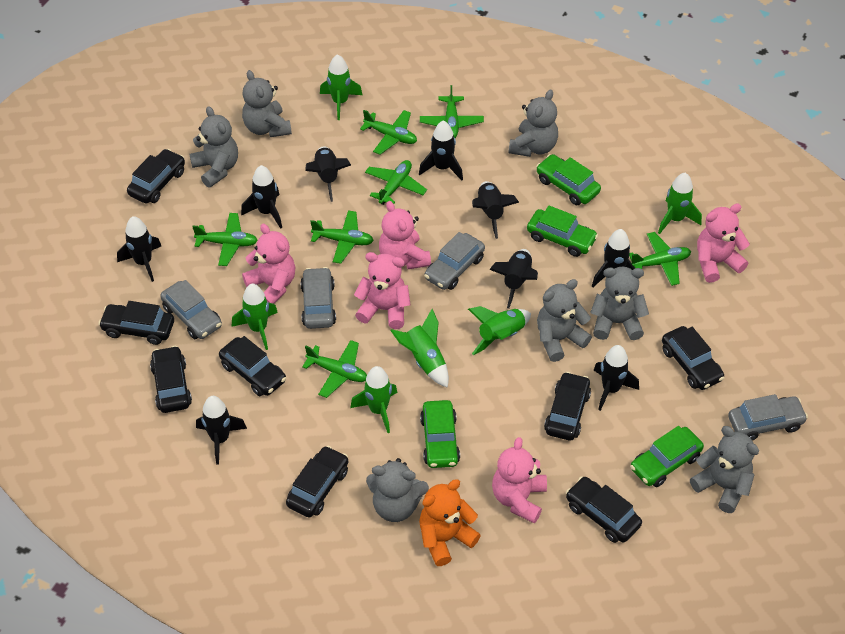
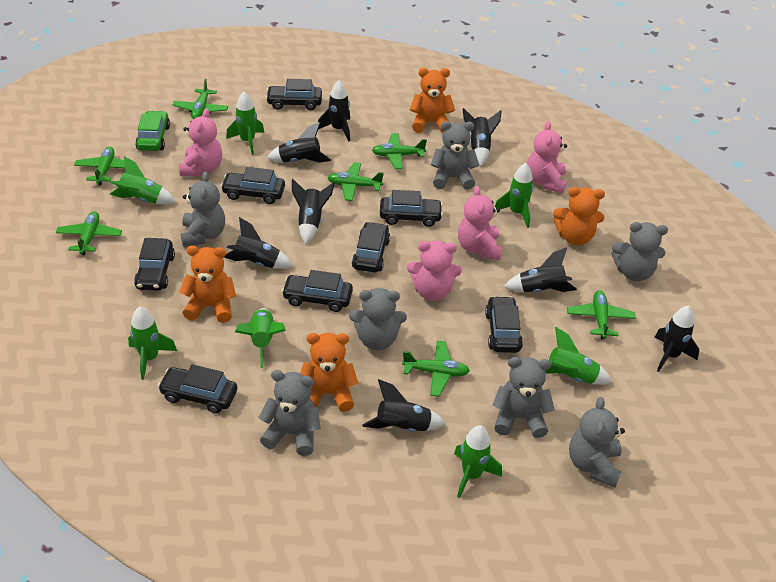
black rocket: [117,216,161,282] [196,396,247,464] [241,165,282,229] [305,146,351,202] [419,120,463,181] [472,181,519,239] [489,249,538,308] [592,229,639,287] [593,345,639,411] = 9 -> [224,217,294,269] [267,122,331,163] [292,179,335,244] [318,80,350,141] [362,379,446,432] [463,108,502,166] [504,247,577,293] [655,305,699,372] = 8
green car: [420,400,460,468] [527,205,598,257] [536,154,601,205] [630,426,704,487] = 4 -> [135,110,170,151] = 1
green rocket: [232,284,278,350] [320,54,363,120] [350,366,397,433] [390,309,449,388] [468,306,531,355] [658,173,702,234] = 6 -> [109,156,176,204] [128,306,177,380] [226,92,264,155] [235,308,286,368] [454,425,502,498] [495,163,534,228] [545,327,612,385] = 7
grey car: [160,280,222,339] [300,267,336,329] [424,232,485,290] [728,394,808,441] = 4 -> none = 0
orange teddy bear: [419,479,481,566] = 1 -> [179,246,236,323] [300,333,358,412] [410,68,455,133] [553,187,605,245] = 4
pink teddy bear: [242,224,295,304] [354,252,411,329] [379,201,431,269] [492,437,547,523] [697,203,750,283] = 5 -> [179,108,222,176] [407,241,462,301] [458,186,502,260] [527,121,567,193] = 4

